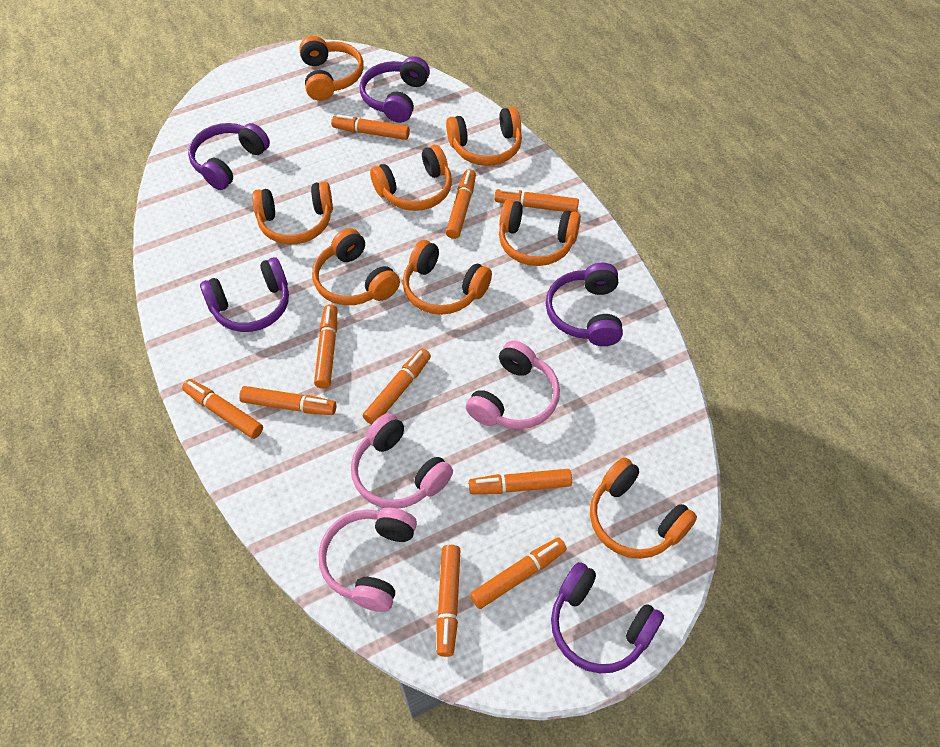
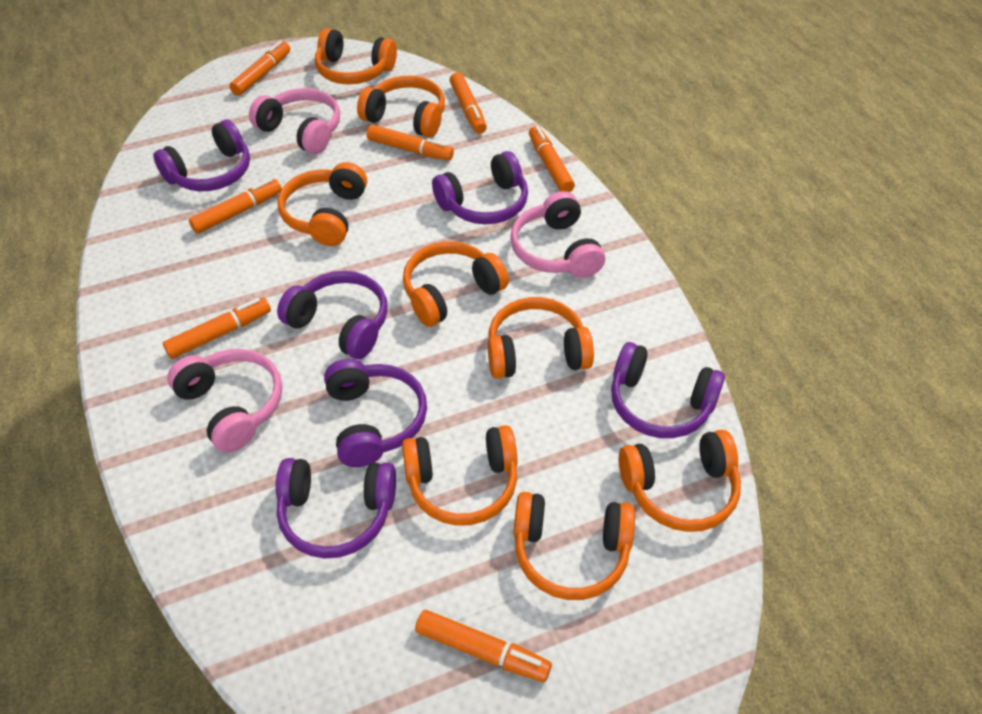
orange marker: [182,379,263,439] [239,386,336,415] [314,304,337,388] [331,114,410,140] [363,348,431,425] [436,545,460,657] [446,169,476,239] [469,469,572,494] [470,537,567,609] [494,188,579,212] = 10 -> [163,298,271,359] [189,179,282,234] [229,41,290,96] [367,125,454,161] [415,610,552,682] [450,72,487,134] [529,126,575,192] = 7
purple headphones: [188,123,270,190] [200,257,289,332] [360,56,430,123] [546,262,623,346] [551,562,664,673] = 5 -> [153,120,250,191] [276,458,396,559] [277,271,388,359] [324,359,427,467] [432,151,528,224] [611,342,725,438] = 6

